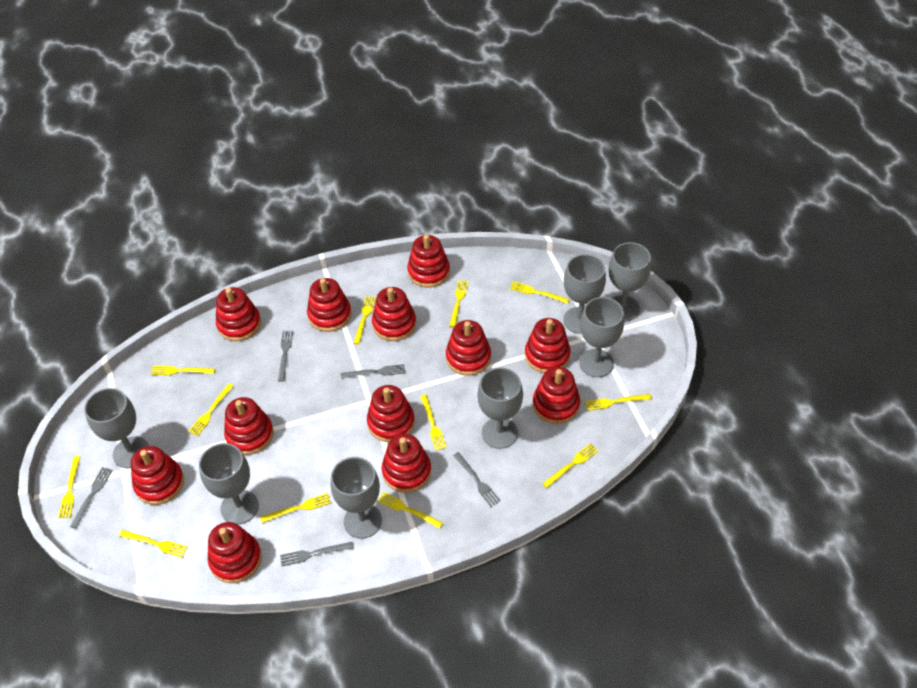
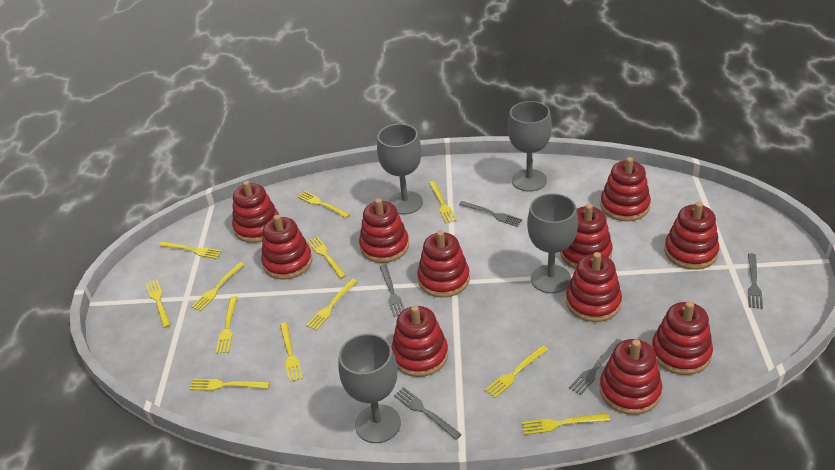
grey goblet: [84,388,149,469] [199,443,259,524] [331,457,382,539] [477,367,523,449] [563,254,606,334] [579,297,624,377] [609,242,651,322] = 7 -> [338,333,401,443] [377,124,423,215] [508,101,552,192] [527,193,578,293] = 4
red stacking toy: [131,446,184,505] [208,522,262,583] [216,287,261,341] [224,397,273,455] [307,278,352,332] [367,385,415,442] [372,287,416,341] [382,434,431,493] [407,235,450,288] [446,320,491,376] [525,318,571,373] [533,367,580,424] = 12 -> [232,180,279,243] [261,215,312,279] [359,198,409,263] [392,305,448,377] [417,230,470,298] [560,204,613,269] [566,252,622,322] [600,157,651,221] [600,339,662,415] [652,301,713,375] [664,202,719,270] = 11

